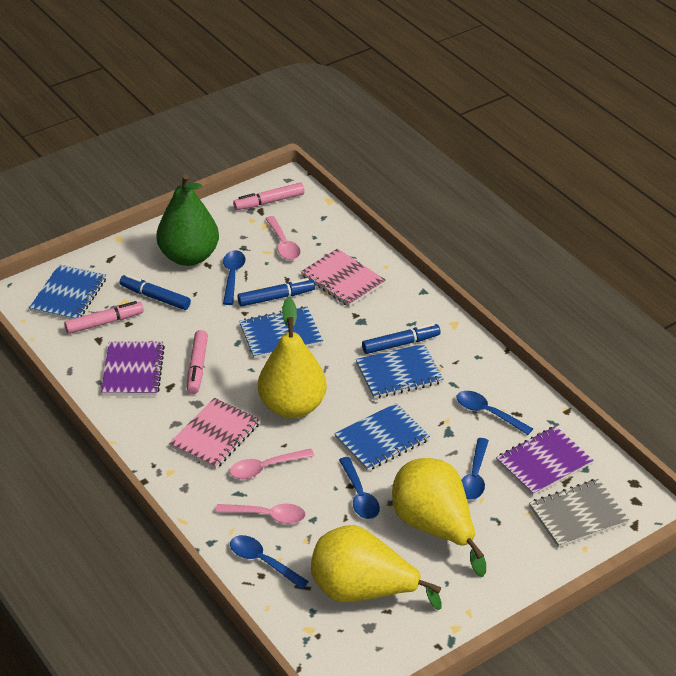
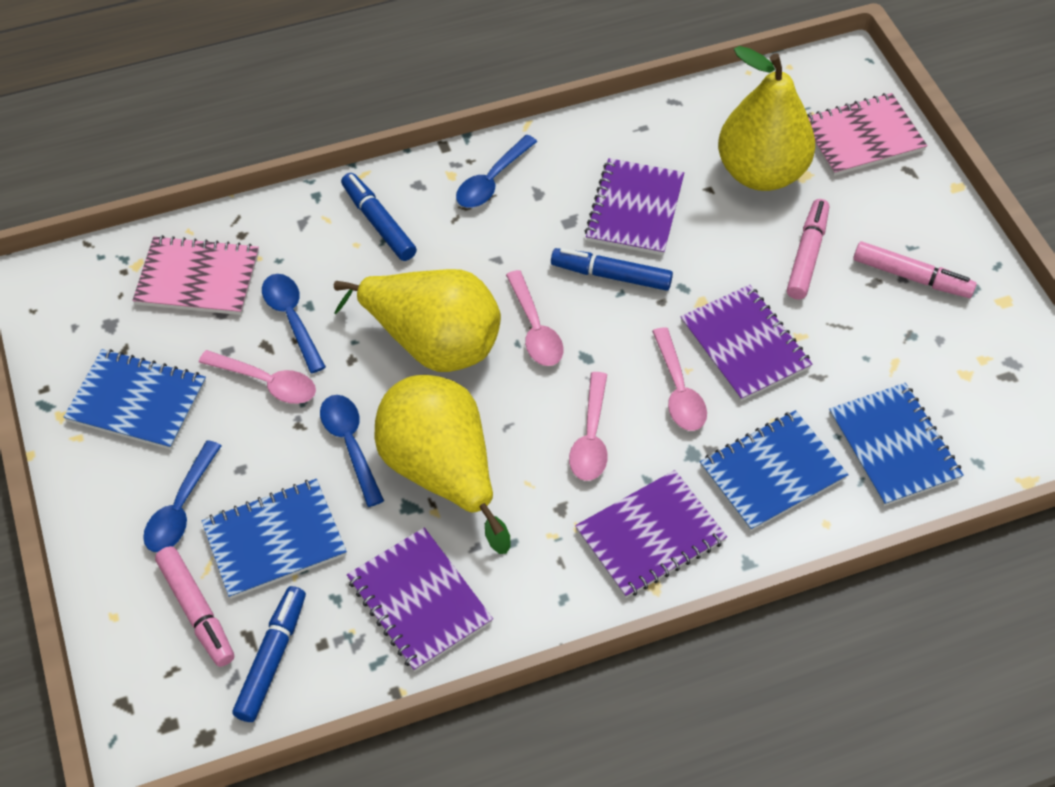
blue spoon: [223,250,245,305] [230,535,309,589] [339,457,380,519] [456,391,533,435] [461,438,489,500] = 5 -> [143,440,221,552] [262,274,326,373] [320,395,384,507] [456,135,537,208] = 4
green pear: [156,174,219,266] = 1 -> none = 0
grey notebook: [529,479,629,548] = 1 -> none = 0
pink spoon: [215,504,306,524] [230,448,315,479] [265,216,300,260] = 3 -> [199,350,316,404] [506,270,564,366] [569,372,608,481] [652,327,707,431] = 4
purple notebook: [101,341,165,396] [496,426,593,496] = 2 -> [347,527,493,672] [575,470,727,598] [585,158,684,255] [680,285,812,401] = 4

